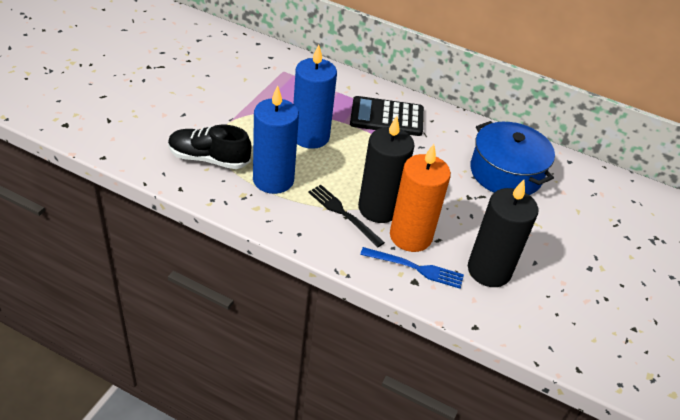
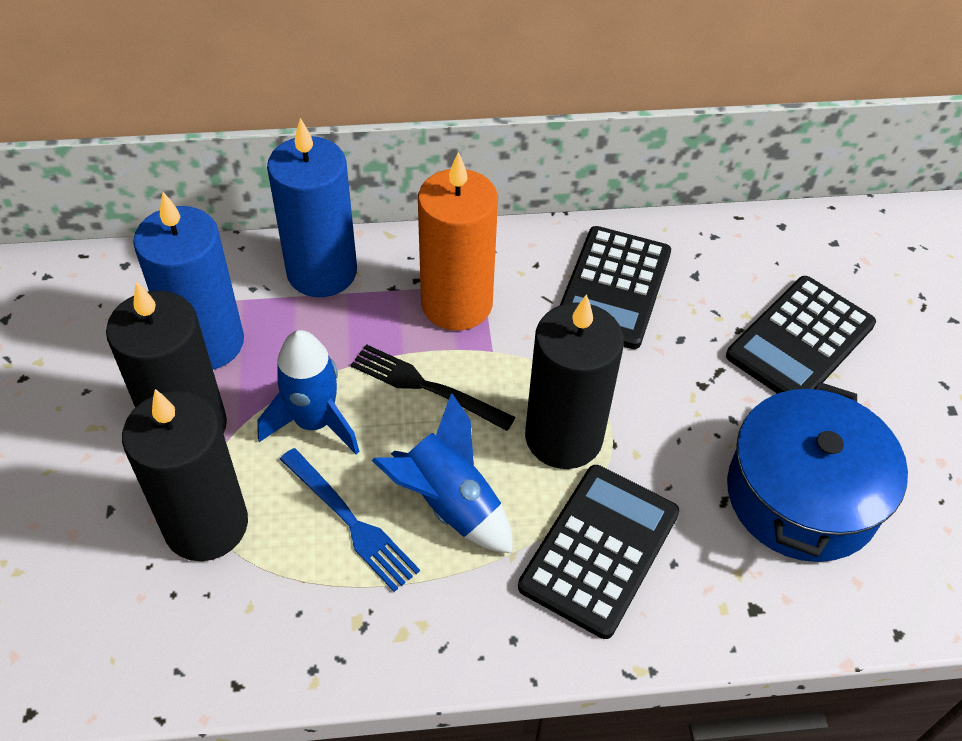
black calculator: [350,96,424,136] = 1 -> [518,465,680,639] [560,226,671,349] [726,276,876,393] = 3
black candle: [358,116,415,223] [468,180,538,287] = 2 -> [106,281,227,433] [122,389,248,561] [525,294,624,469] = 3
black shoe: [168,125,251,169] = 1 -> none = 0
blue rocket: none = 0 -> [257,330,359,454] [372,393,513,554] = 2

